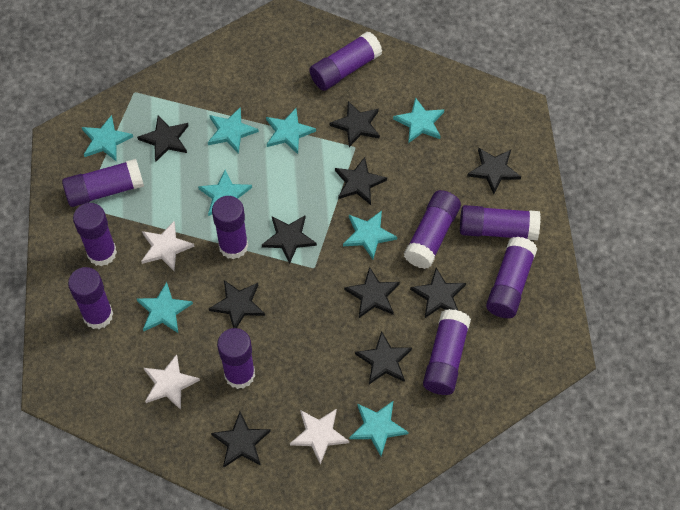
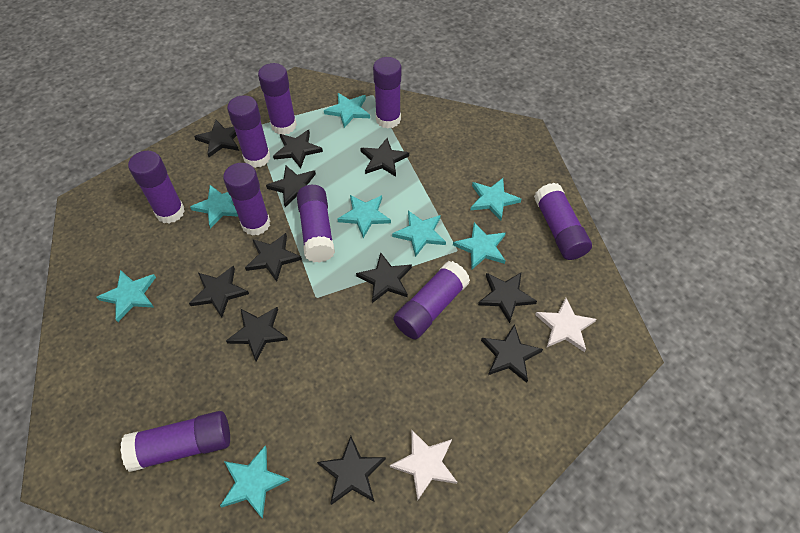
black star: [137,115,189,162] [209,280,265,328] [211,412,270,467] [262,216,317,264] [330,101,380,147] [335,157,387,205] [344,267,400,318] [355,331,412,384] [410,268,466,318] [467,148,521,194] = 10 -> [189,265,249,318] [194,120,239,157] [226,307,288,362] [245,233,302,282] [266,165,316,207] [273,130,323,168] [317,436,386,505] [356,253,412,303] [360,138,409,177] [478,273,537,323] [481,324,543,383] = 11
purple glue stick: [62,159,144,207] [68,267,113,329] [73,203,117,266] [212,196,248,259] [217,328,255,389] [309,31,382,91] [404,190,461,269] [423,309,471,395] [460,205,541,240] [486,236,538,318] = 10 -> [121,411,230,472] [128,151,185,223] [223,163,270,236] [227,95,270,168] [258,63,297,135] [297,185,335,263] [373,57,401,128] [393,261,470,339] [534,183,592,260] = 9
white star: [141,221,195,271] [144,354,200,410] [290,409,349,465] = 3 -> [390,430,457,500] [535,298,596,352] = 2

